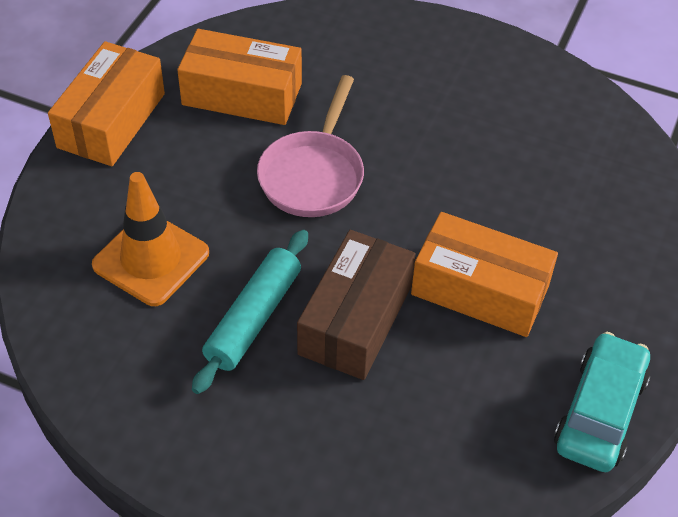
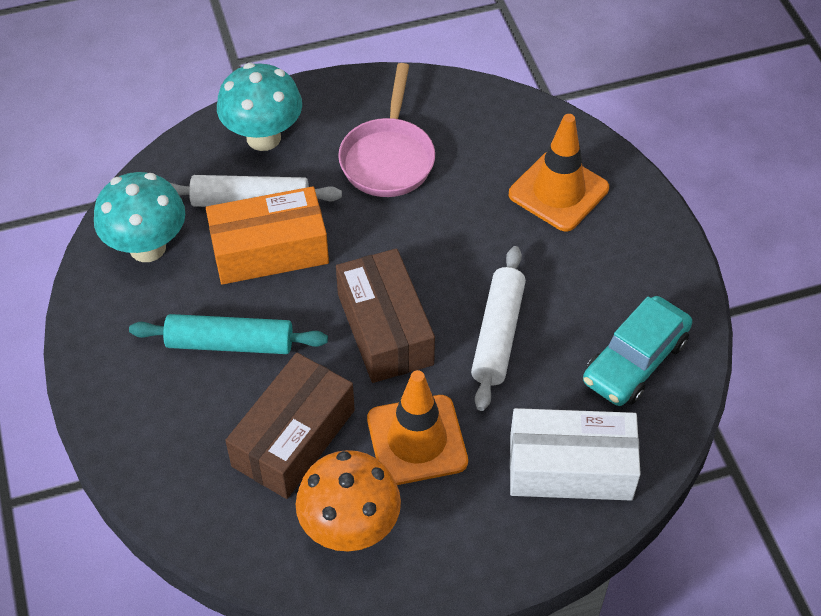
brown box: [297,230,415,380] = 1 -> [225,353,355,499] [336,248,435,383] = 2
orange box: [48,41,165,166] [177,29,302,125] [411,212,558,337] = 3 -> [206,186,329,284] = 1
orange mushroom: none = 0 -> [296,450,401,551] = 1
orange traffic cone: [92,172,209,306] = 1 -> [367,370,468,485] [509,114,609,232] = 2
turquoise mushroom: none = 0 -> [94,172,185,262] [217,63,302,151] = 2
white box: none = 0 -> [510,408,641,500] = 1
white rolling pin: none = 0 -> [170,175,342,207] [471,246,526,411] = 2

